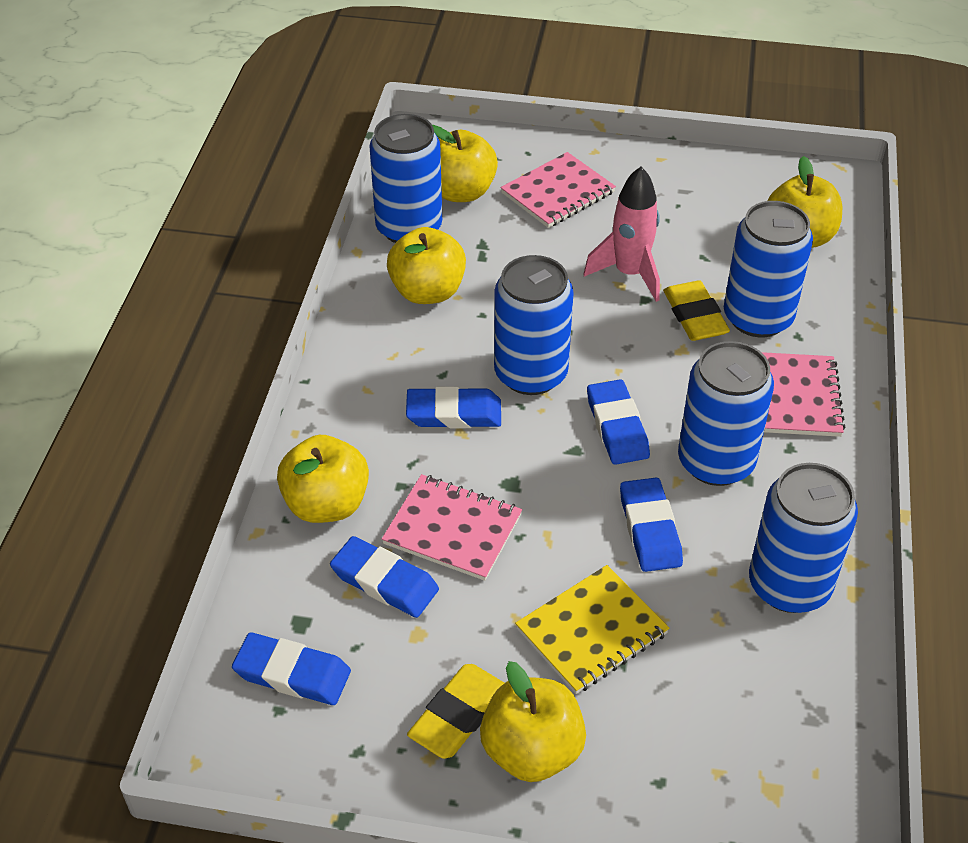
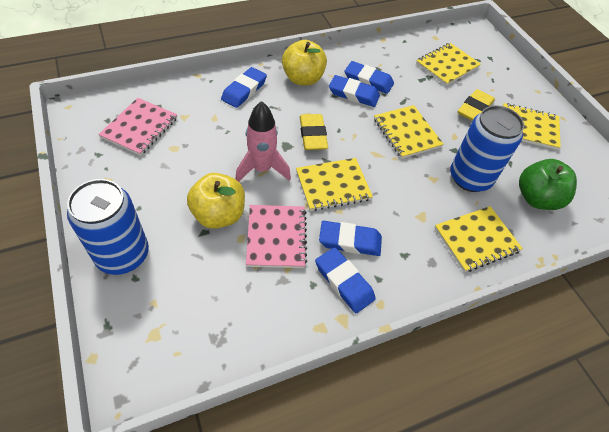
blue can: [369,114,442,243] [494,255,574,395] [678,341,774,486] [724,201,813,337] [749,463,858,613] = 5 -> [67,179,149,275] [450,105,524,192] = 2
green apple: none = 0 -> [519,159,577,210] = 1
pink notebook: [382,474,522,581] [500,152,616,228] [762,352,846,437] = 3 -> [98,98,177,156] [246,205,307,268] = 2
yellow apple: [277,435,369,523] [387,227,466,304] [432,125,498,202] [480,661,586,782] [768,156,842,248] = 5 -> [187,173,245,229] [282,40,327,86] = 2
yellow notebook: [515,565,669,694] = 1 -> [296,158,373,211] [374,105,444,159] [416,43,481,86] [435,206,523,272] [503,103,561,150] = 5

